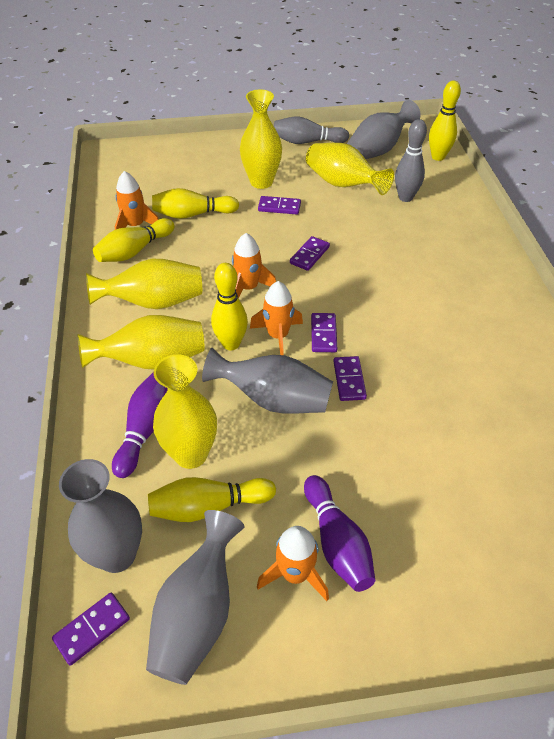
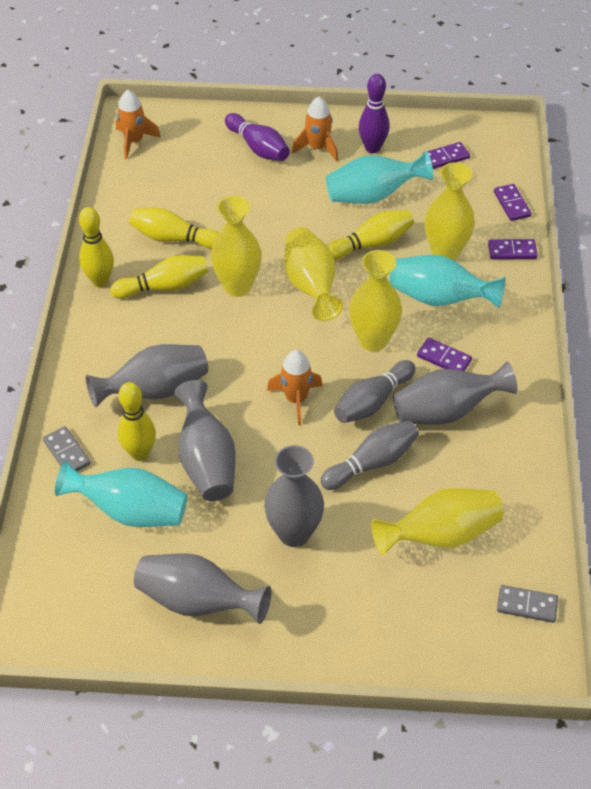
grey domino: none = 0 -> [43,426,90,471] [497,585,558,623] = 2
grey vase: [59,459,142,573] [146,510,245,685] [202,348,333,414] [347,100,421,159] = 4 -> [86,344,208,408] [134,553,271,624] [174,380,236,501] [264,445,324,547] [393,361,518,425] = 5
orange rocket: [115,171,159,230] [232,233,276,298] [250,281,303,355] [257,526,329,601] = 4 -> [116,90,161,159] [267,350,323,425] [292,97,338,162] = 3
purple domino: [52,593,130,666] [258,196,301,214] [290,236,330,271] [311,313,337,352] [333,356,367,401] = 5 -> [417,338,472,371] [422,142,470,169] [488,239,538,259] [494,184,532,221] = 4
turquoise vase: none = 0 -> [55,461,188,527] [326,151,433,204] [389,255,505,308] = 3

